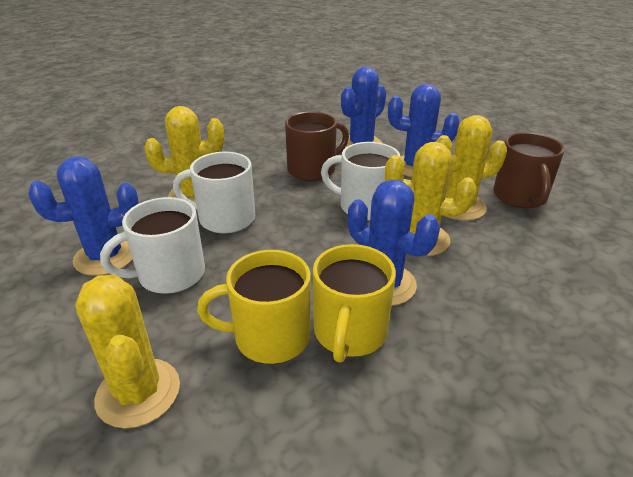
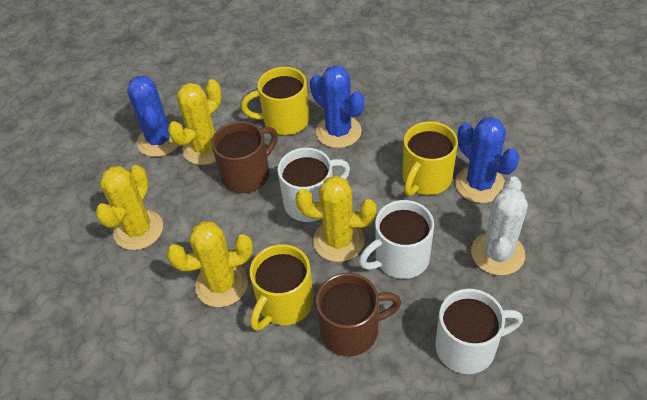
blue cactus: [28,156,139,276] [341,67,387,149] [348,179,440,306] [388,84,460,177] = 4 -> [127,76,179,157] [310,65,364,148] [455,117,520,203] = 3
white cactus: none = 0 -> [471,176,528,276] = 1
yellow mug: [197,250,311,364] [313,244,396,363] = 2 -> [241,67,310,135] [250,244,314,331] [403,121,458,196] = 3

